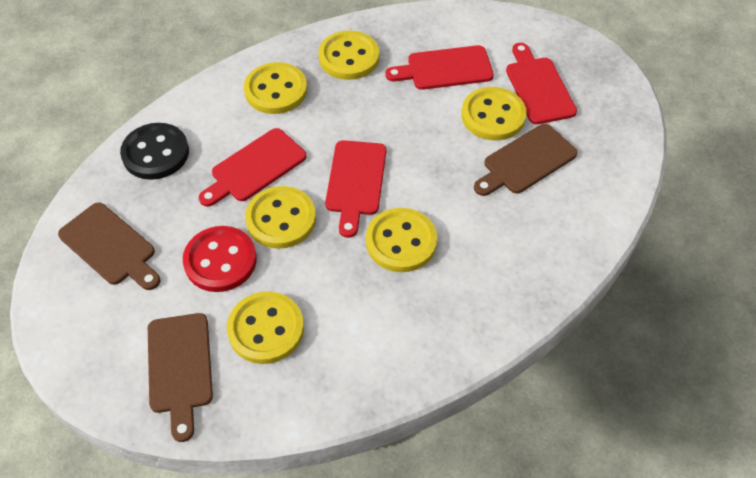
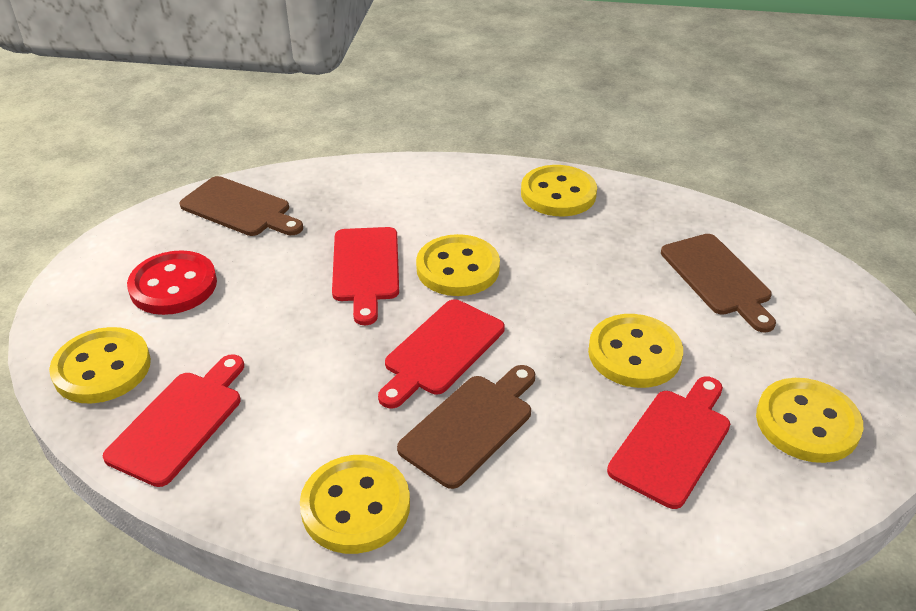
black button: [120,123,189,180] = 1 -> none = 0

